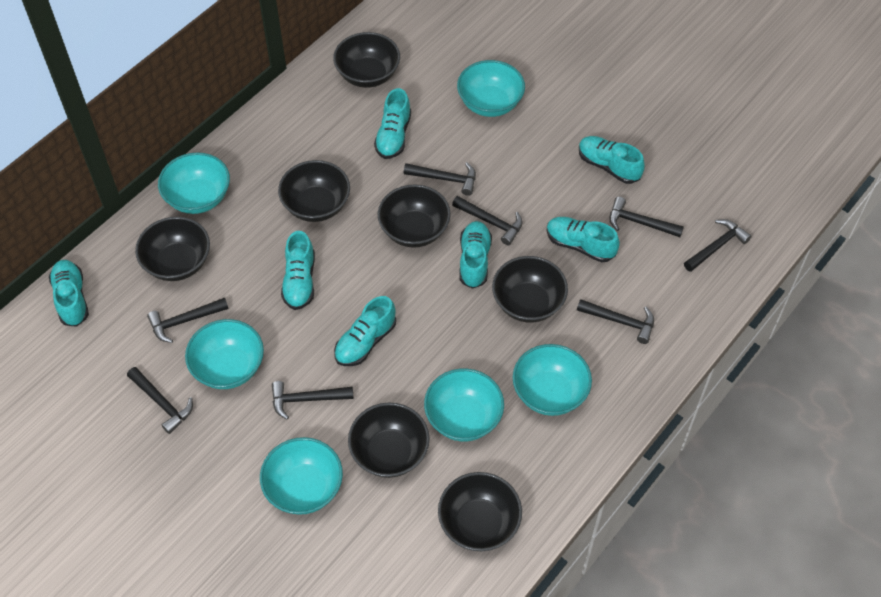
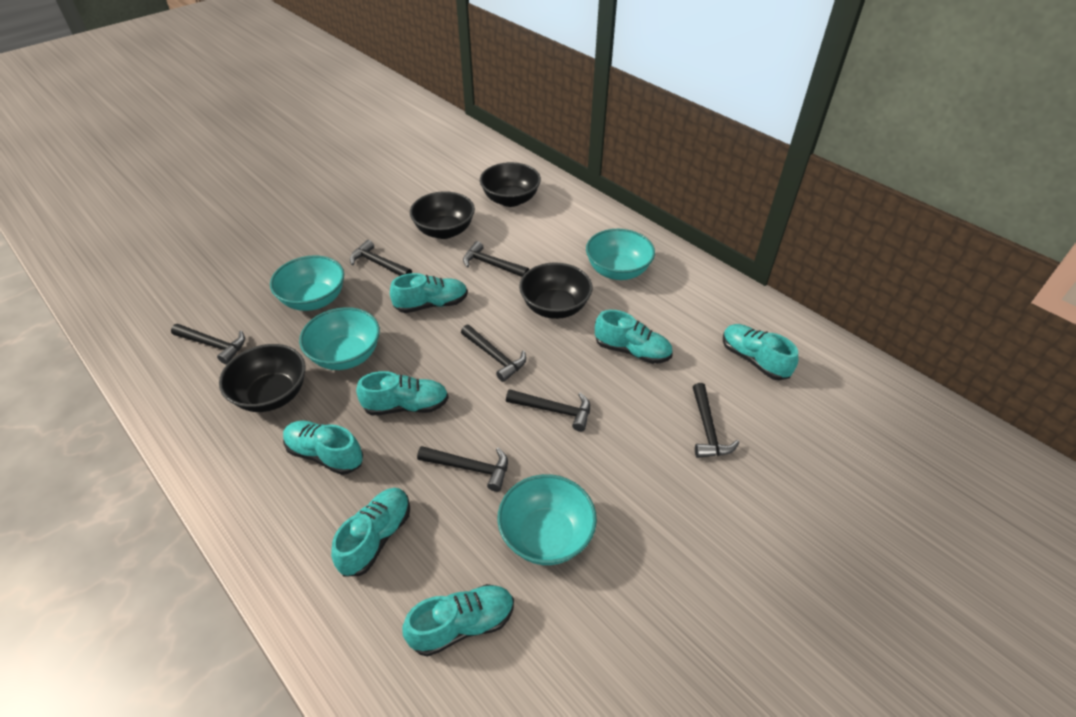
black bowl: [135,217,210,281] [278,160,350,222] [333,32,400,88] [348,402,430,478] [378,184,451,248] [438,472,522,551] [492,256,568,323] = 7 -> [219,344,306,412] [410,191,475,239] [480,162,541,207] [519,262,593,319] = 4
black hammer: [127,367,193,434] [147,298,229,343] [272,381,353,420] [404,162,476,196] [452,196,523,245] [577,299,654,344] [609,197,684,237] [684,219,752,272] = 8 -> [171,324,245,364] [350,240,412,276] [417,446,508,492] [461,325,526,382] [463,241,529,277] [506,389,590,432] [693,383,739,458] = 7
turquoise bowl: [158,152,230,214] [185,319,264,389] [260,437,343,515] [424,368,504,441] [457,60,525,117] [513,344,592,416] = 6 -> [270,255,344,311] [299,307,380,370] [497,474,597,565] [586,229,655,280] = 4

